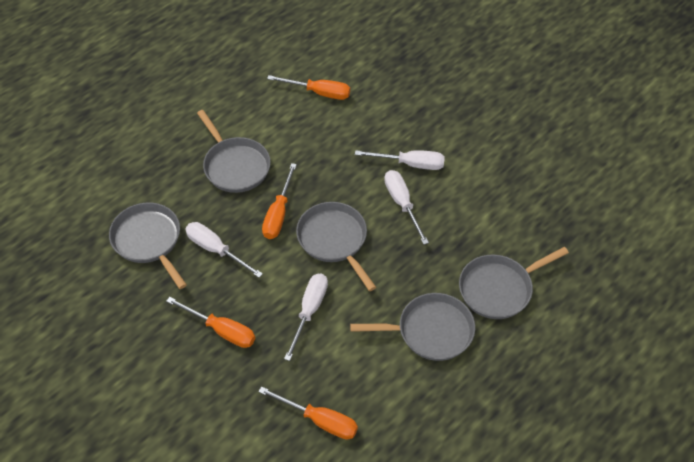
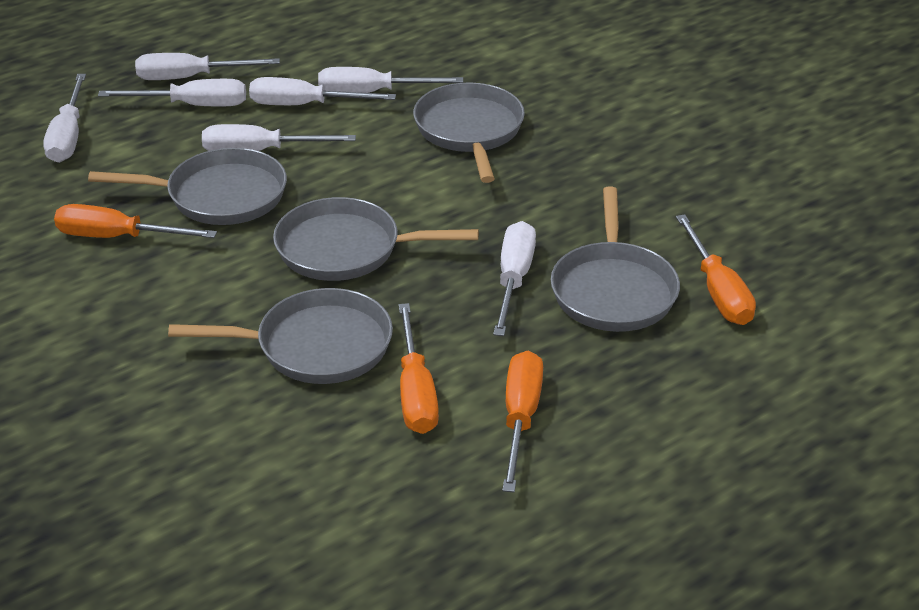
white screwdriver: [185,222,263,278] [284,274,328,361] [355,150,445,170] [384,170,429,245] = 4 -> [43,74,86,163] [98,79,246,106] [135,53,280,80] [202,124,356,151] [249,77,396,105] [318,67,463,93] [493,221,536,336] = 7

